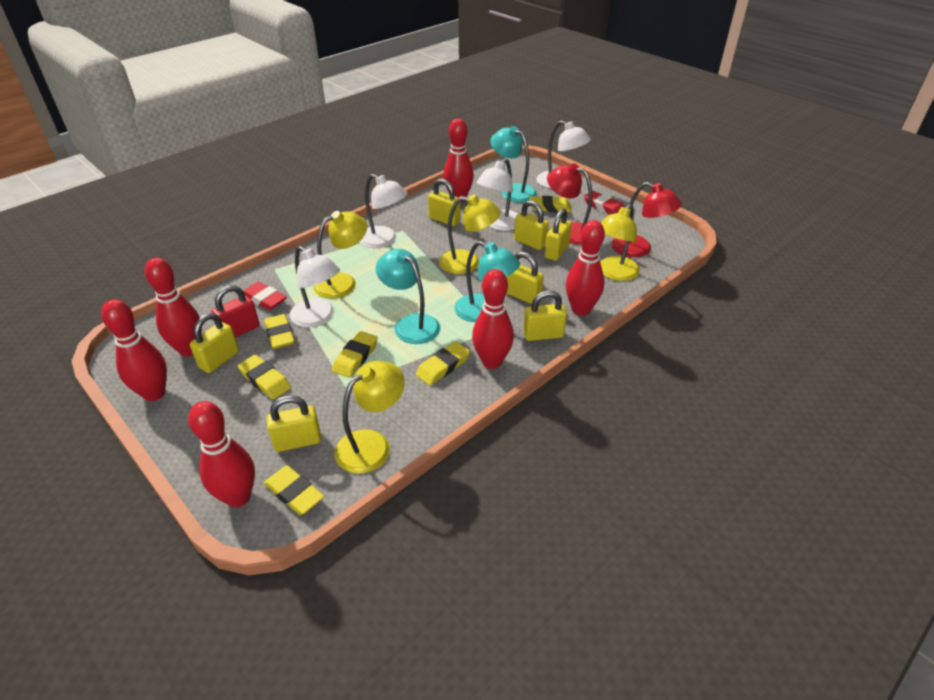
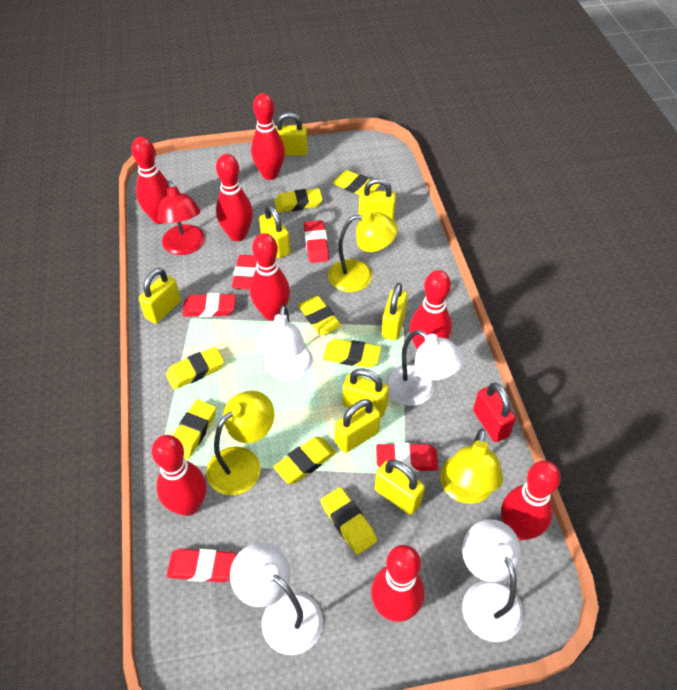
red bowling pin: [101,299,167,401] [145,258,202,356] [188,401,255,507] [443,119,474,202] [472,269,514,369] [566,220,605,316] = 6 -> [131,137,169,224] [152,435,206,516] [216,154,253,241] [250,233,290,321] [251,93,285,180] [371,545,424,622] [410,270,452,350] [501,461,561,540] = 8
red eraser: [243,282,287,310] [584,191,624,214] = 2 -> [167,548,236,582] [182,293,236,317] [232,255,257,290] [304,220,329,263] [376,443,438,472] = 5
red lamp: [547,163,592,245] [611,182,682,257] = 2 -> [158,180,205,255] = 1
turquoise lamp: [376,249,440,344] [454,241,520,322] [490,126,537,203] = 3 -> none = 0
yellow eraser: [238,355,291,399] [264,314,295,349] [264,465,324,515] [332,331,378,378] [416,342,470,386] [530,196,571,212] = 6 -> [166,347,224,390] [173,400,216,460] [273,437,336,484] [274,188,323,212] [298,296,342,335] [320,487,377,555] [323,339,381,368] [333,170,380,195] = 8
yellow lamp: [313,211,367,299] [335,361,405,474] [439,194,501,274] [600,204,640,281] = 4 -> [207,390,274,496] [328,211,398,292] [440,429,503,504] = 3
yellow padlock: [190,313,239,373] [267,395,321,452] [428,179,461,226] [506,252,544,304] [514,200,549,250] [524,290,567,341] [545,208,572,261] = 7 -> [139,268,181,324] [259,204,290,258] [275,112,307,156] [335,399,381,453] [343,368,389,417] [359,178,396,220] [375,459,425,515] [381,283,408,340] = 8

